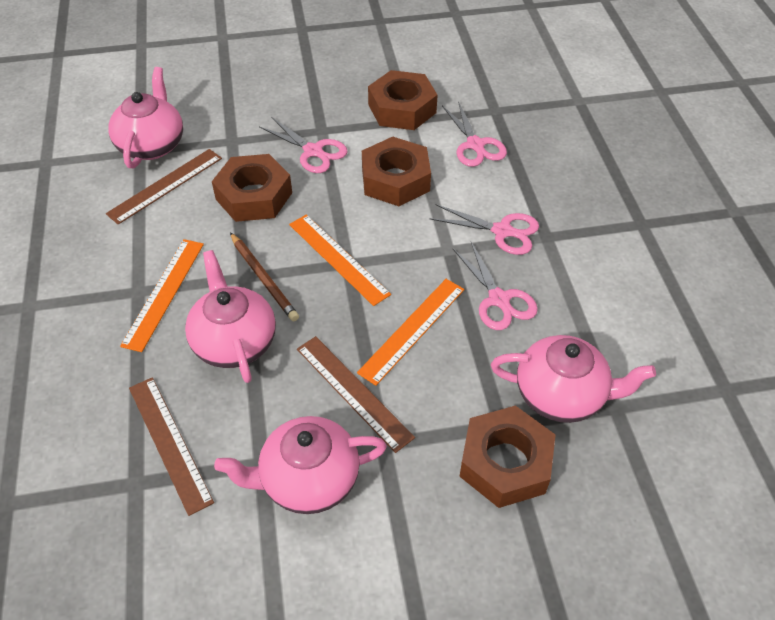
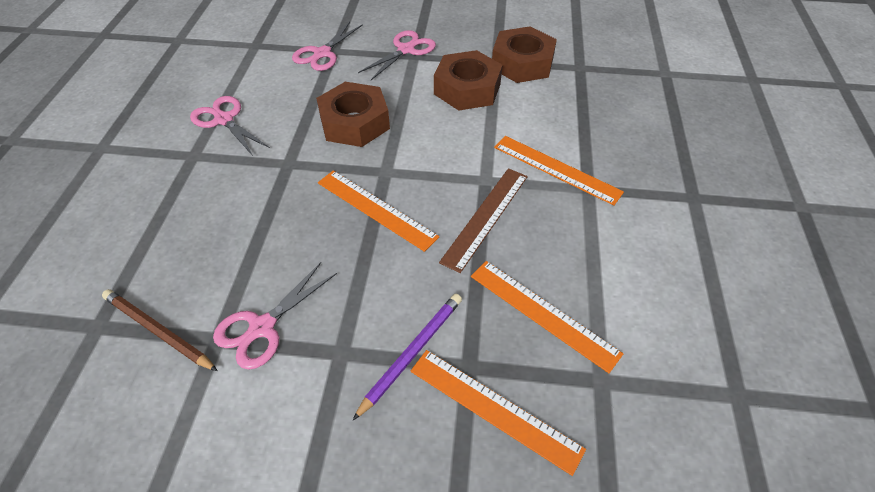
brown nut: [212,154,292,222] [362,137,431,206] [368,70,437,130] [460,405,555,508] = 4 -> [316,82,390,147] [434,50,502,110] [492,26,557,83] = 3
brown ruler: [106,149,222,225] [129,377,214,516] [297,336,415,453] = 3 -> [439,168,528,273] = 1
orange ruler: [120,239,204,352] [289,215,391,306] [357,279,464,386] = 3 -> [318,171,439,252] [410,350,586,476] [471,261,623,373] [494,136,624,206] = 4
pink teapot: [108,67,183,168] [185,250,276,383] [214,416,387,514] [491,335,656,423] = 4 -> none = 0
purple pencil: none = 0 -> [353,294,462,420] = 1

